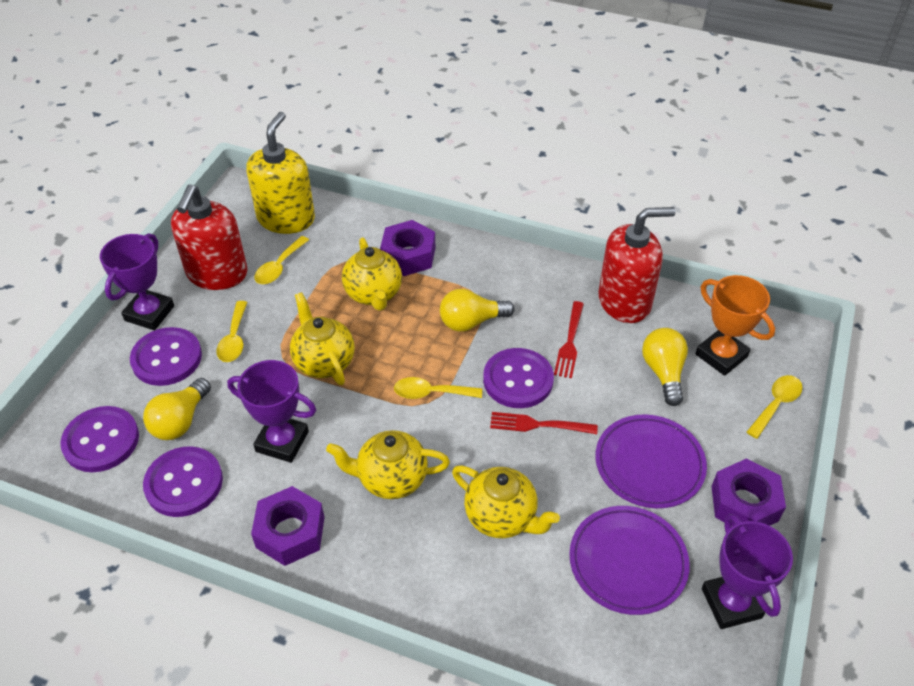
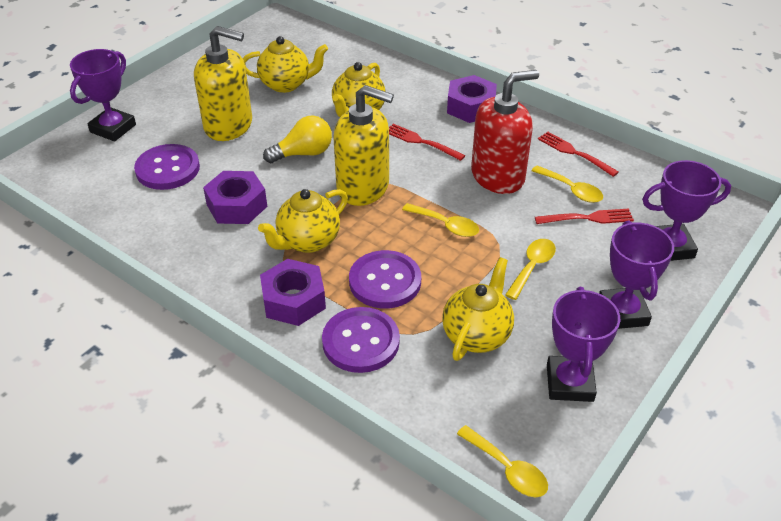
orange trophy: [696,275,775,376] = 1 -> none = 0
purple button: [60,406,139,472] [130,327,202,386] [143,447,223,517] [483,348,554,408] = 4 -> [134,144,200,190] [322,307,400,373] [349,250,421,309] = 3
purple plate: [569,506,690,615] [595,414,707,508] = 2 -> none = 0
purple trophy: [100,233,174,330] [227,360,316,463] [702,514,793,629] = 3 -> [70,49,136,142] [547,287,620,402] [599,221,674,329] [642,160,731,261] = 4
red fork: [490,412,598,434] [554,301,584,378] = 2 -> [389,124,465,161] [535,209,634,224] [538,132,619,177] = 3
red soap dispenser: [171,184,248,290] [598,207,676,323] = 2 -> [471,70,539,194] = 1
yellow light bulb: [143,378,211,440] [440,289,514,332] [642,328,688,406] = 3 -> [263,116,332,163] = 1
yellow soap dispenser: [246,112,315,234] = 1 -> [194,26,252,141] [333,85,394,206] = 2

